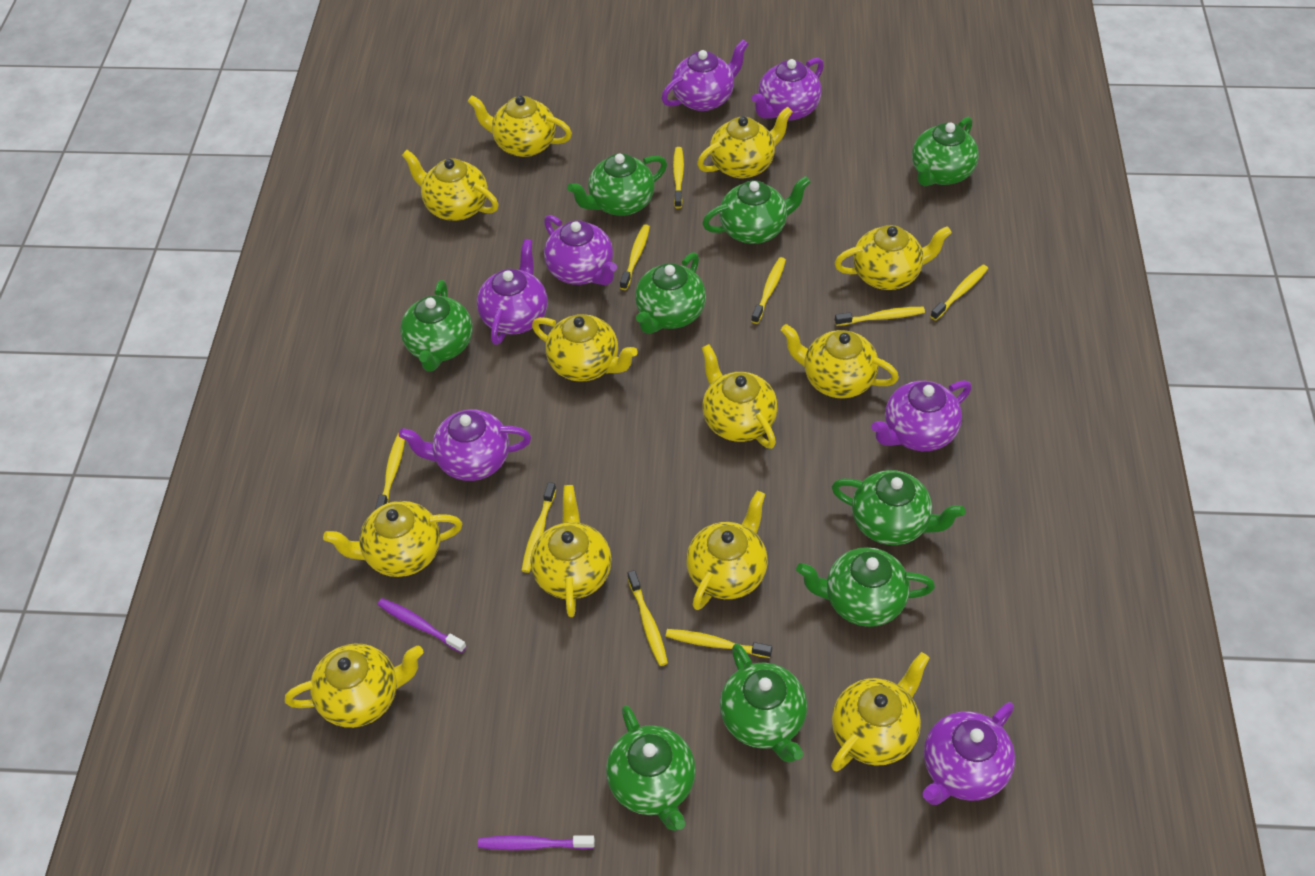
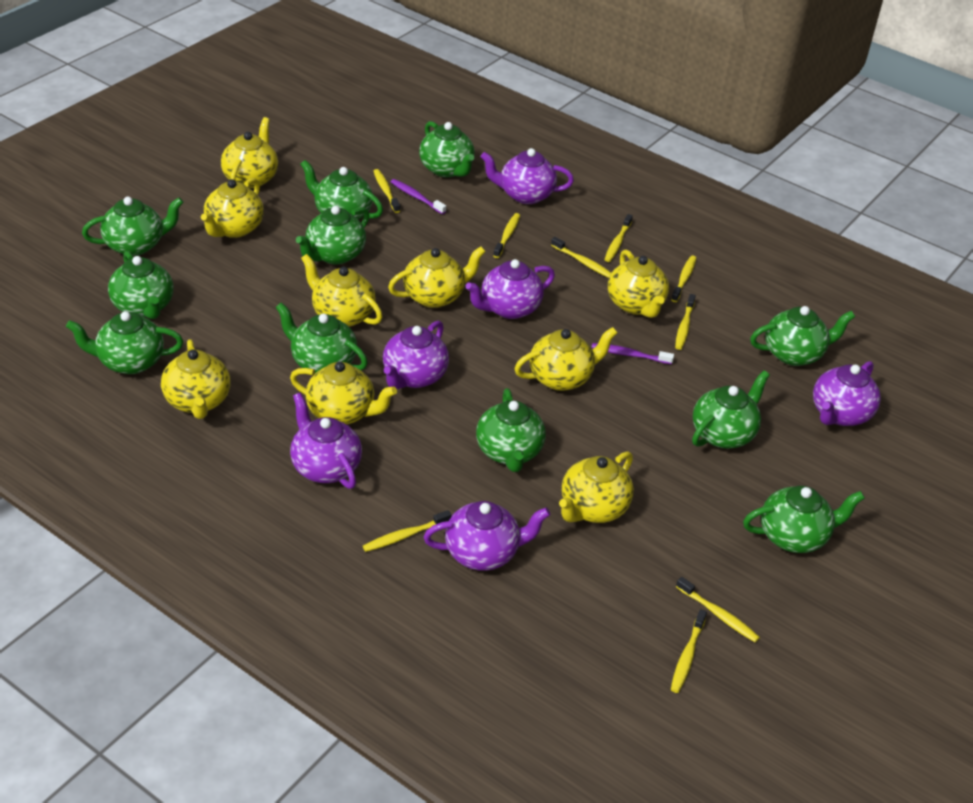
green teapot: [400,280,473,372] [567,153,667,216] [606,705,696,831] [635,252,706,334] [702,176,811,244] [720,643,807,762] [796,547,935,627] [832,470,965,545] [912,117,979,186] = 9 -> [66,311,183,374] [82,197,184,256] [108,251,173,319] [276,302,368,373] [296,206,370,264] [300,160,383,220] [419,121,475,177] [476,388,546,472] [692,371,770,449] [743,486,865,553] [750,306,855,366] = 11
purple teapot: [399,410,531,481] [477,239,548,345] [544,215,617,285] [661,39,748,111] [752,58,824,121] [871,380,972,451] [922,702,1015,805] = 7 -> [290,393,362,489] [383,321,449,389] [423,501,550,571] [466,259,555,319] [481,148,574,204] [813,361,881,426] = 6
yellow teapot: [284,644,423,728] [323,501,462,577] [402,150,498,221] [468,96,572,157] [530,485,612,617] [532,314,638,382] [686,491,768,610] [697,106,793,178] [702,344,778,449] [781,324,899,398] [831,652,930,771] [835,225,952,290] = 12 -> [161,339,230,419] [201,178,264,238] [221,117,278,188] [290,362,397,425] [301,254,383,327] [388,246,486,308] [514,327,618,391] [559,451,634,523] [608,249,669,318] = 9

